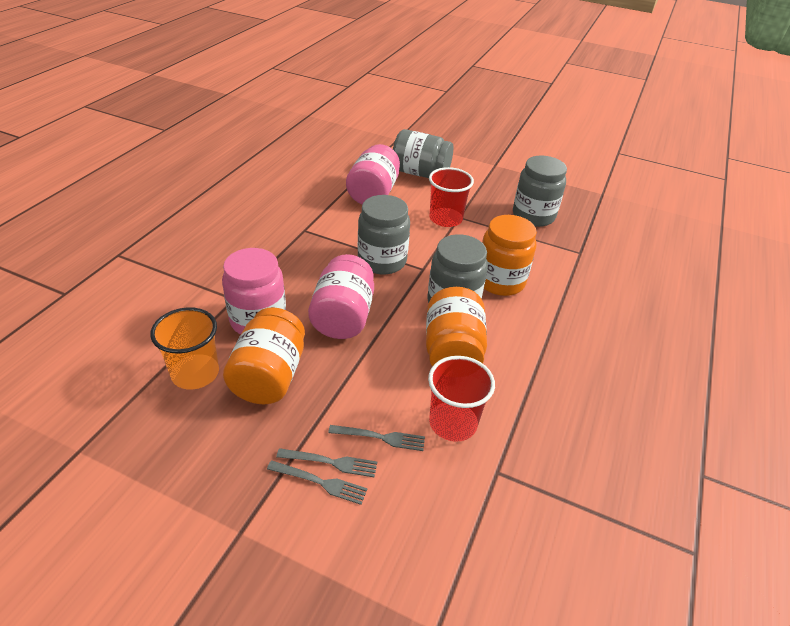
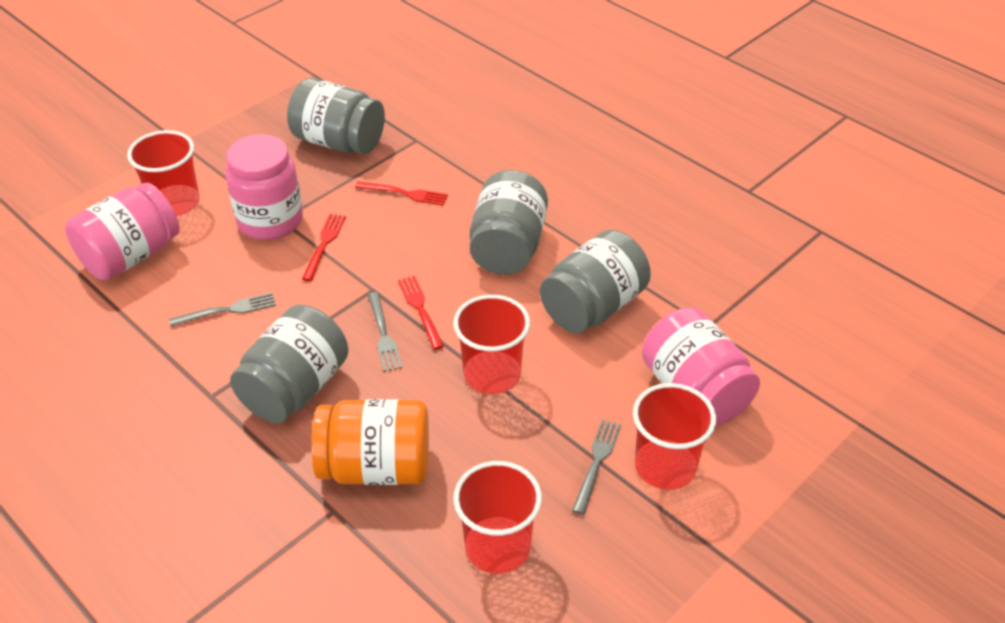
orange cup: [150,307,219,390] = 1 -> none = 0
orange jar: [223,307,305,404] [426,287,487,367] [482,215,537,296] = 3 -> [311,399,429,485] = 1
red cup: [428,356,495,442] [429,167,474,227] = 2 -> [127,130,200,216] [453,295,530,394] [453,461,542,574] [633,383,716,490] = 4
red fork: none = 0 -> [302,214,346,281] [355,181,448,206] [398,276,444,350] = 3

